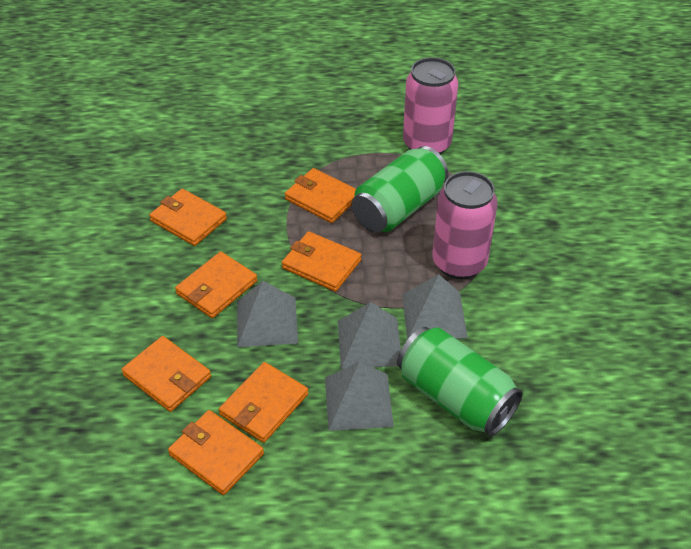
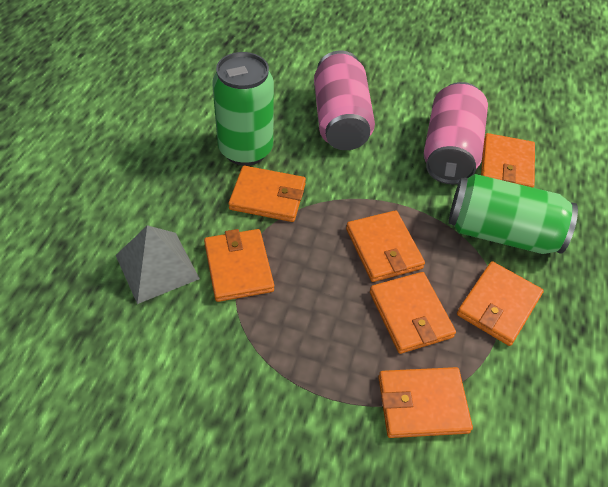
grey pyramid: [237,281,298,347] [325,362,394,431] [338,302,401,369] [402,274,468,340] = 4 -> [116,225,200,304] = 1

